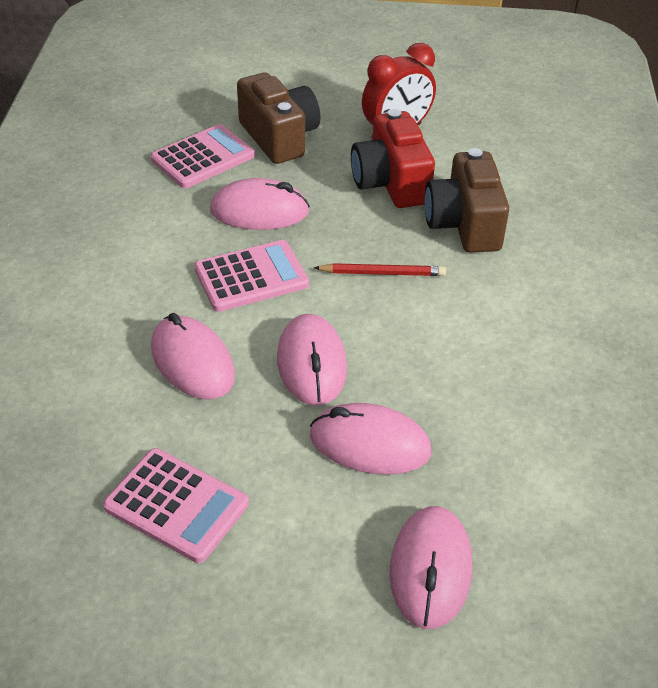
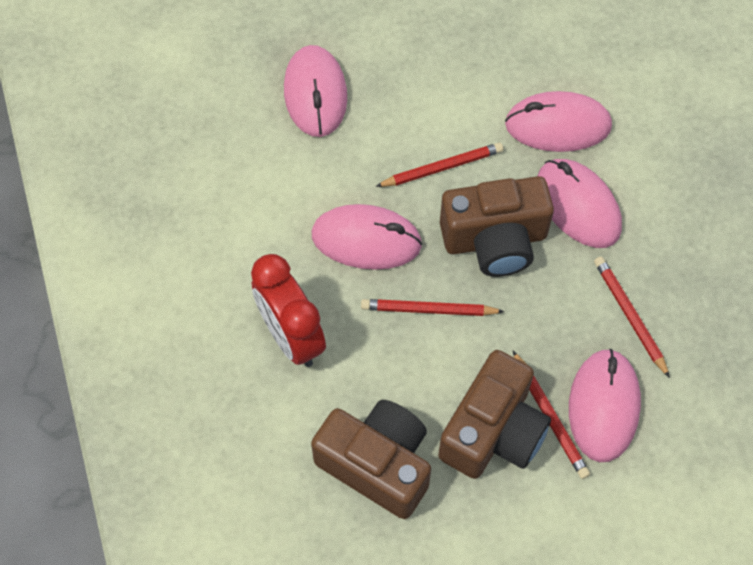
brown camera: [237,72,320,164] [425,148,509,253] = 2 -> [311,400,431,519] [438,350,551,479] [440,176,554,277] = 3
pink calculator: [103,448,249,563] [151,124,255,188] [194,240,309,312] = 3 -> none = 0
red camera: [351,109,435,208] = 1 -> none = 0
red pencil: [314,263,446,276] = 1 -> [361,299,505,316] [375,142,503,187] [513,351,590,479] [594,256,670,378] = 4

